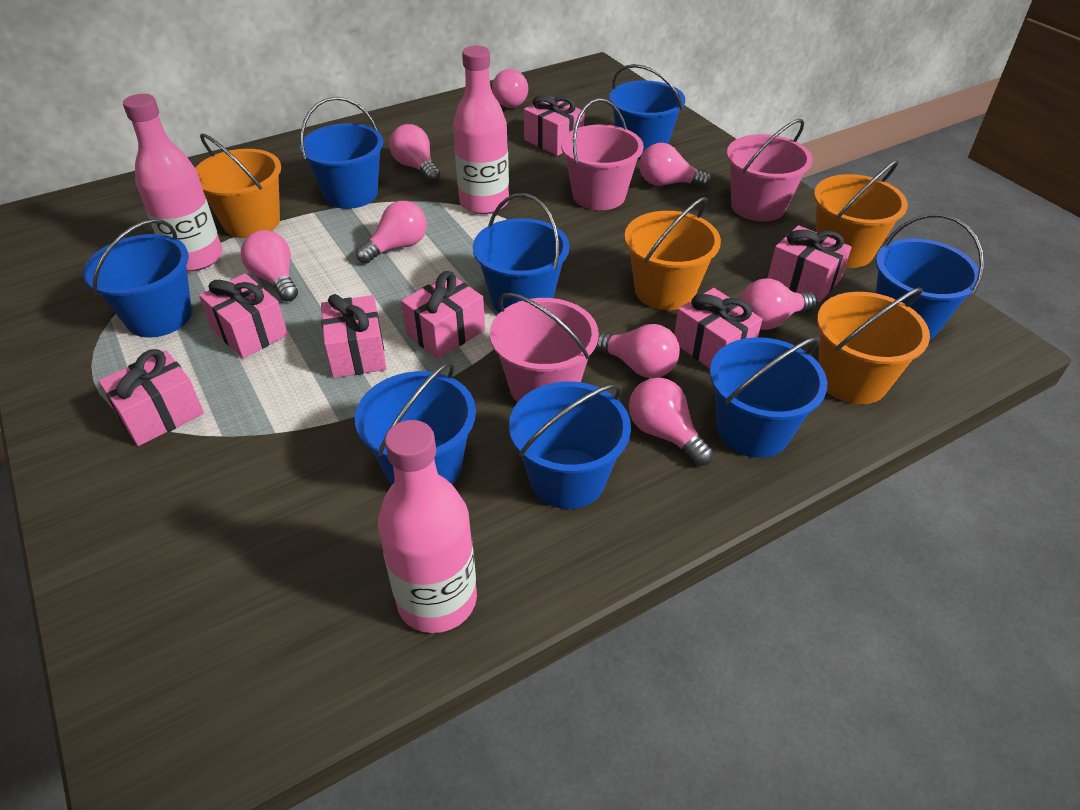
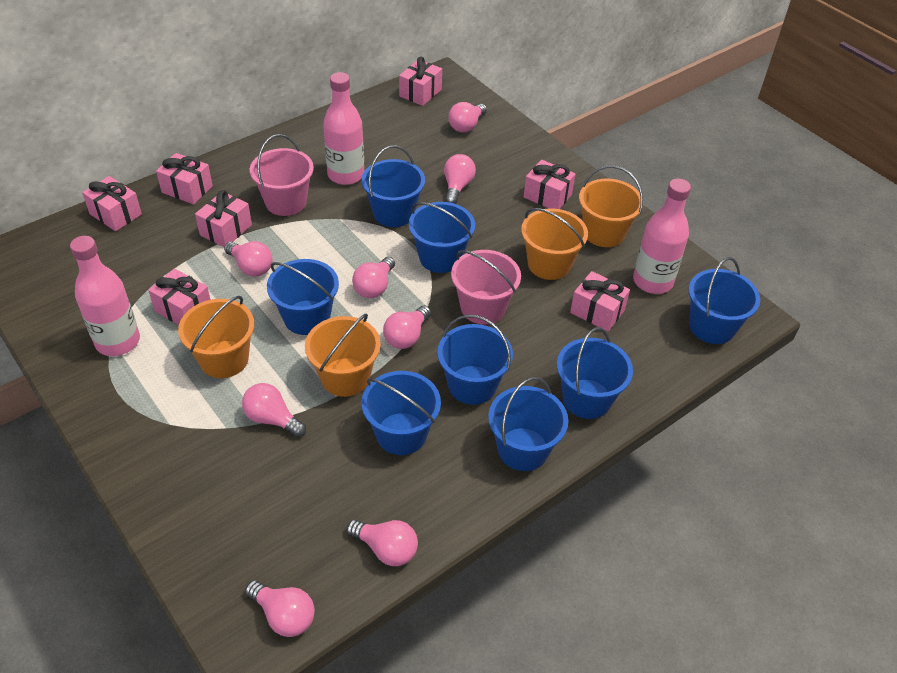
pink bucket: [490,293,599,402] [561,98,644,210] [727,119,813,222] = 3 -> [250,134,314,216] [451,250,521,324] = 2

